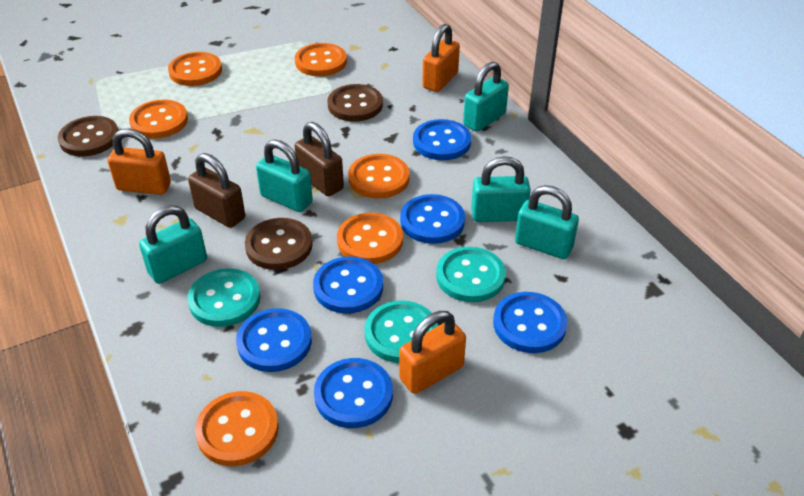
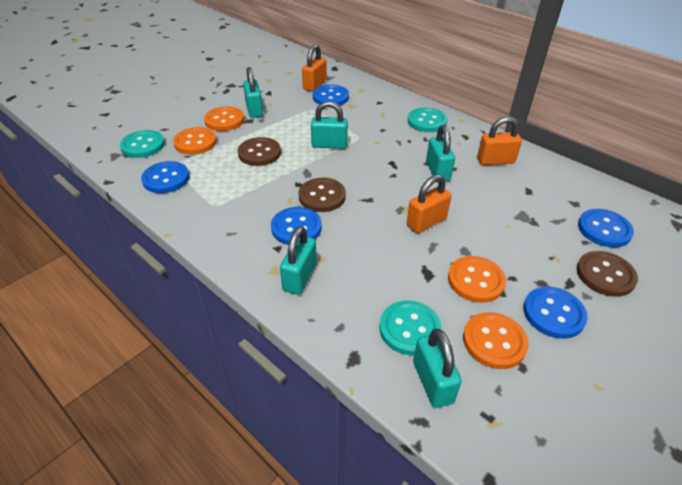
blue button: [236,308,312,372] [313,257,383,314] [314,358,393,428] [400,194,465,244] [413,119,471,160] [493,292,568,353] = 6 -> [141,161,189,193] [271,207,322,245] [313,85,349,106] [523,286,588,339] [578,209,634,247] = 5
brown padlock: [188,153,245,228] [295,122,344,196] = 2 -> none = 0
orange button: [129,100,188,139] [168,52,222,86] [195,391,279,466] [295,43,347,76] [337,213,403,264] [348,154,410,199] = 6 -> [173,127,217,155] [204,106,244,131] [448,256,506,303] [463,312,529,369] = 4

